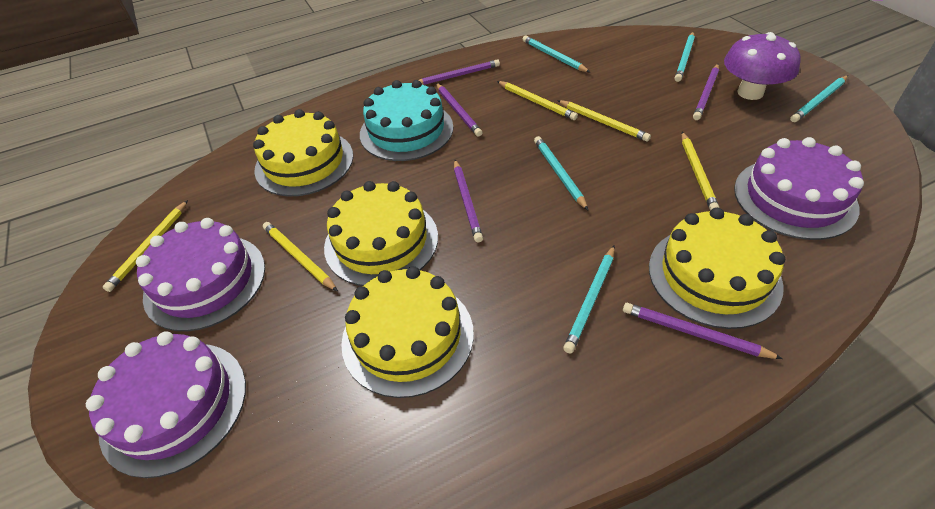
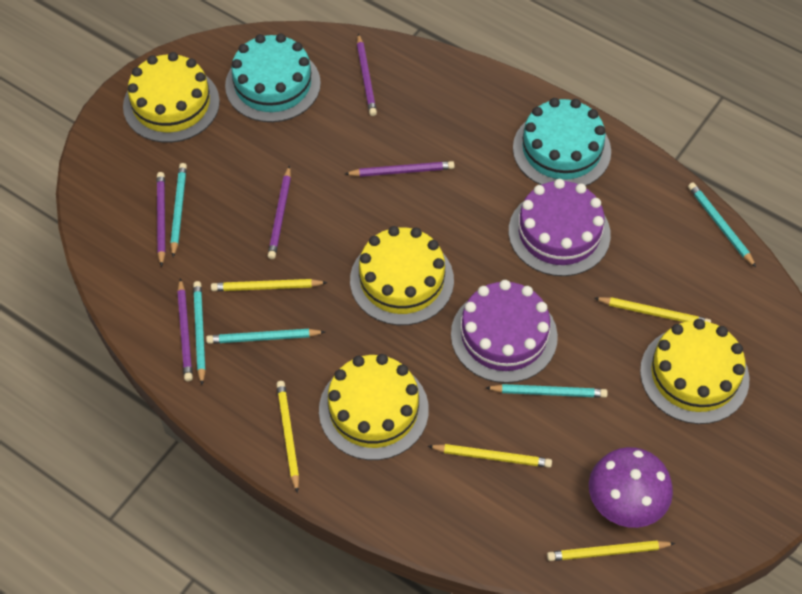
purple cake: [86,331,246,478] [136,218,265,331] [734,137,864,240] = 3 -> [451,280,558,383] [509,179,611,276] = 2
turquoise cake: [360,80,453,161] = 1 -> [225,34,321,122] [513,98,611,186] = 2

